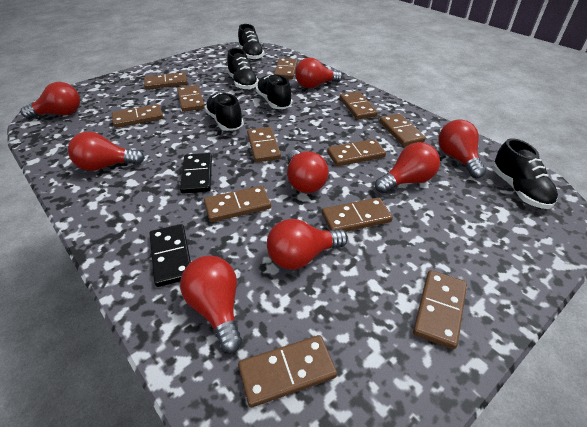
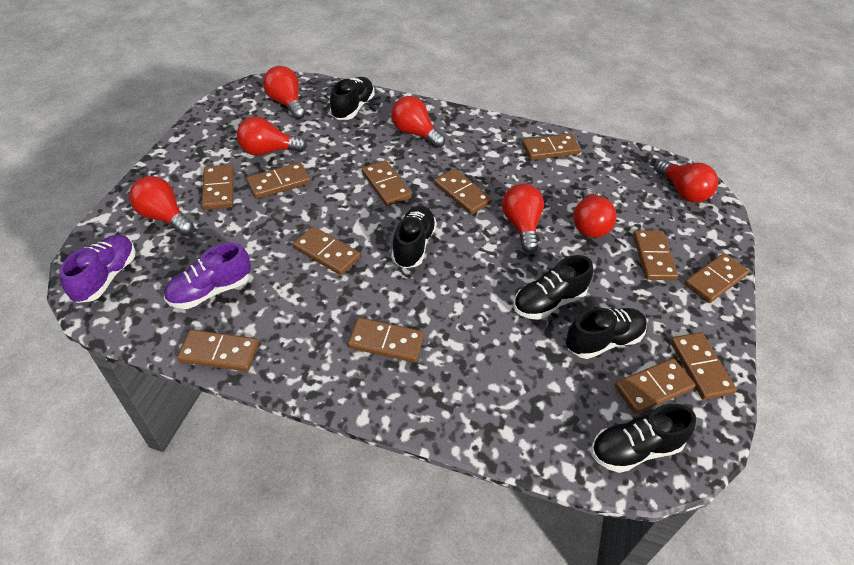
black domino: [149,224,191,287] [180,153,212,194] = 2 -> none = 0
purple shoe: none = 0 -> [59,235,136,303] [164,243,251,309] = 2
red light bulb: [21,82,80,119] [68,132,144,171] [180,256,242,353] [267,219,348,269] [287,150,329,193] [295,58,342,88] [375,142,440,193] [438,119,486,178] = 8 -> [129,176,194,235] [237,116,307,156] [263,66,306,119] [391,96,445,148] [502,184,544,253] [573,188,617,238] [655,160,718,203] = 7

